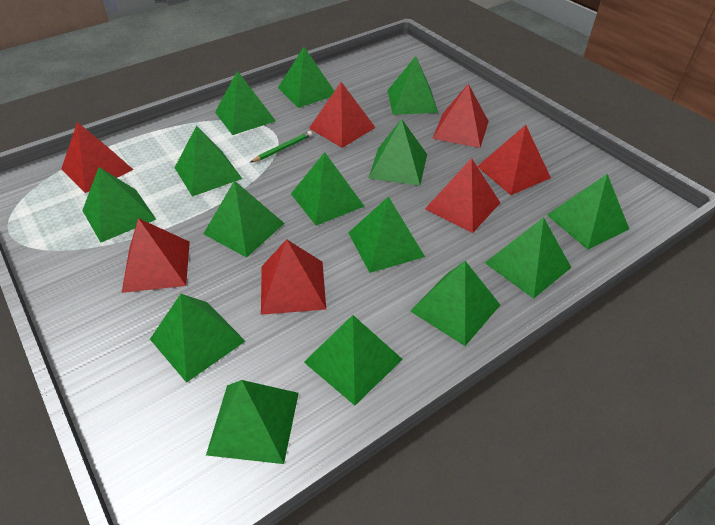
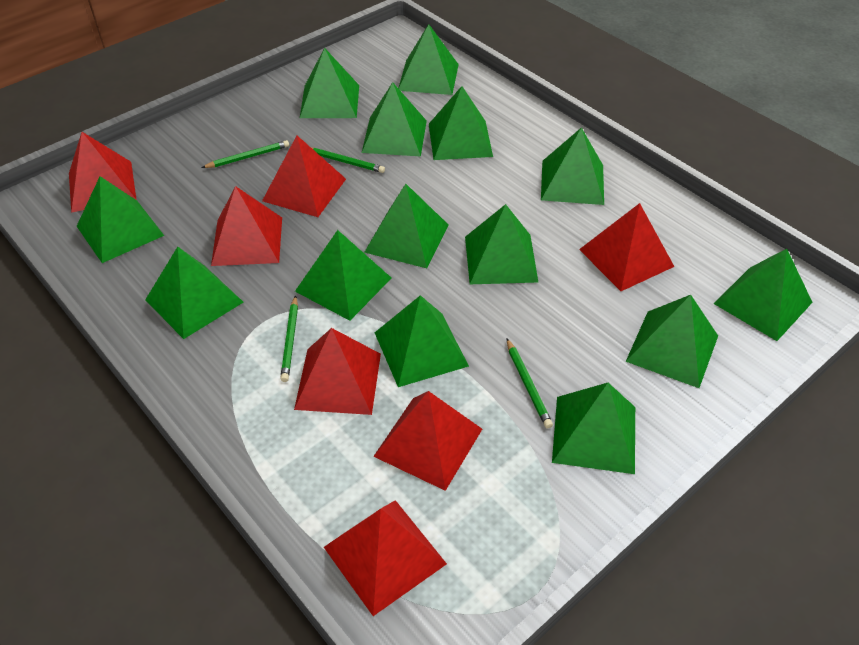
green pencil: [251,131,312,162] = 1 -> [201,140,289,168] [280,295,298,382] [312,148,385,173] [507,339,553,429] = 4
green pyramid: [82,167,156,243] [150,294,245,383] [175,126,242,197] [203,180,285,258] [206,380,299,464] [215,71,276,135] [278,47,334,108] [291,152,364,226] [304,315,403,405] [348,196,425,273] [368,119,427,186] [387,56,438,115] [410,261,500,346] [485,217,572,299] [547,174,629,250] = 15 -> [77,176,164,263] [145,247,244,339] [295,230,392,321] [300,48,359,118] [362,82,427,156] [364,184,449,268] [375,295,469,387] [398,24,459,95] [429,86,493,160] [465,204,538,284] [541,127,604,205] [552,383,635,474] [626,295,718,388] [714,249,813,341] = 14

